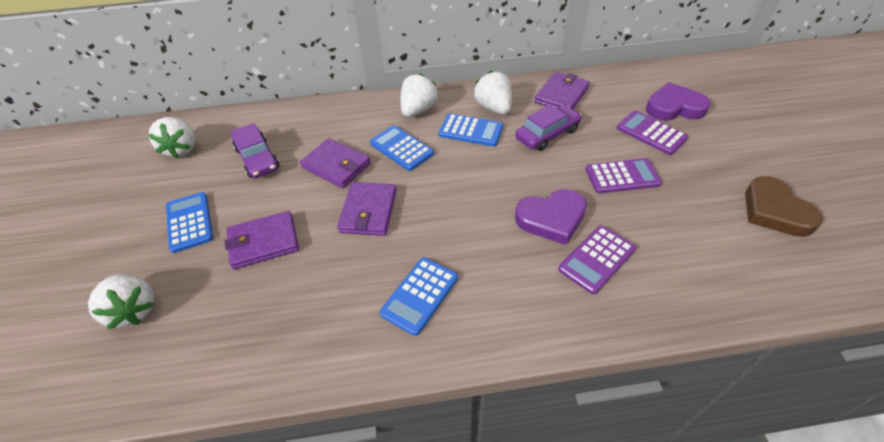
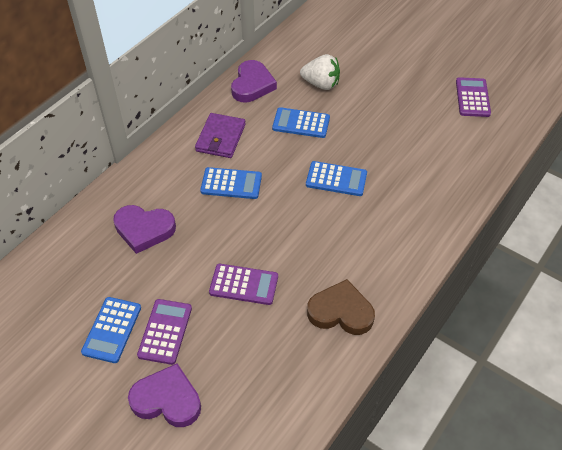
purple car: [232,123,279,178] [515,104,582,151] = 2 -> none = 0
purple heart: [515,189,587,245] [646,82,711,121] = 2 -> [113,205,176,254] [128,363,201,427] [231,60,277,102] = 3
purple wallet: [225,211,299,270] [300,138,371,188] [337,182,397,236] [534,72,590,109] = 4 -> [195,113,246,158] = 1
white strawberry: [88,274,154,329] [148,117,195,159] [401,73,438,117] [474,71,512,114] = 4 -> [300,54,340,90] = 1

